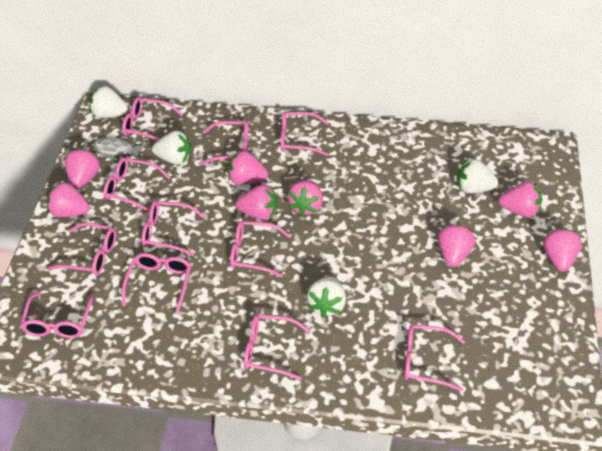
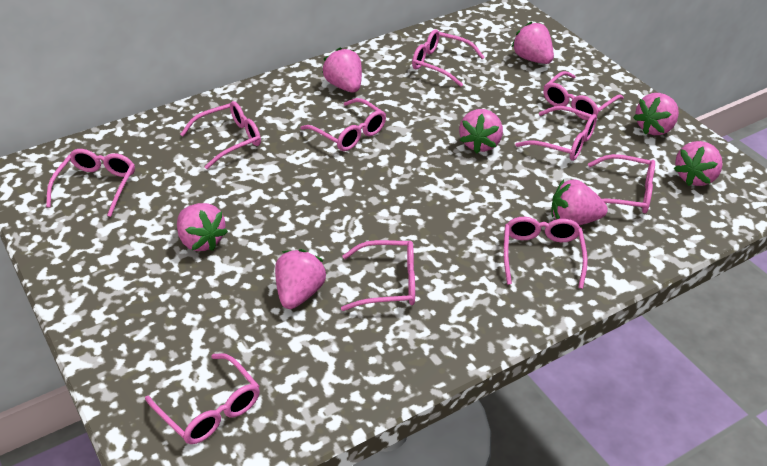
grey fish: [93,137,146,160] = 1 -> none = 0
pink glasses: [20,291,95,338] [48,222,116,275] [103,158,171,213] [122,97,183,141] [122,253,191,314] [141,201,205,256] [199,121,249,166] [230,221,291,277] [244,314,311,380] [281,112,329,156] [404,324,465,391] = 11 -> [46,149,135,217] [145,353,260,444] [180,101,261,169] [300,98,386,151] [341,240,415,311] [412,30,484,87] [504,217,588,289] [515,106,597,161] [543,71,624,120] [588,154,655,213] = 10
white strawberry: [90,86,128,118] [152,131,191,165] [307,277,346,318] [457,159,498,193] = 4 -> none = 0

